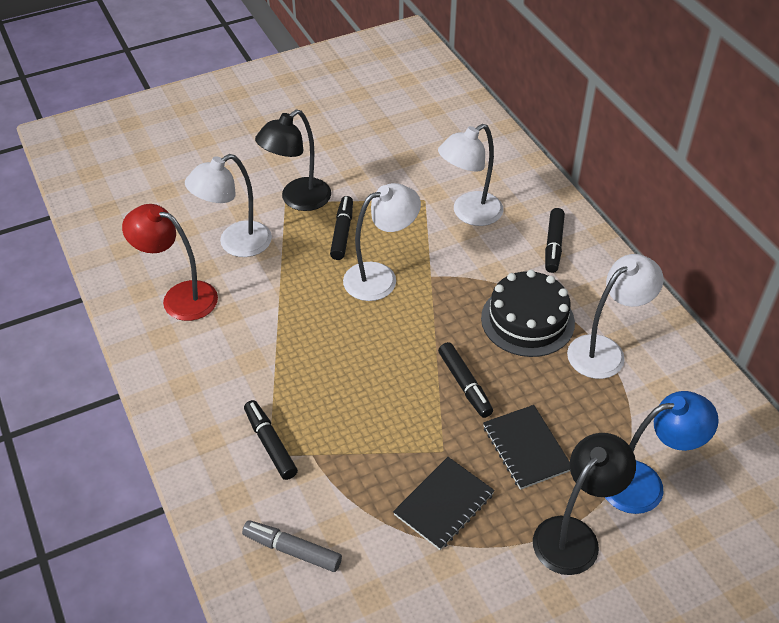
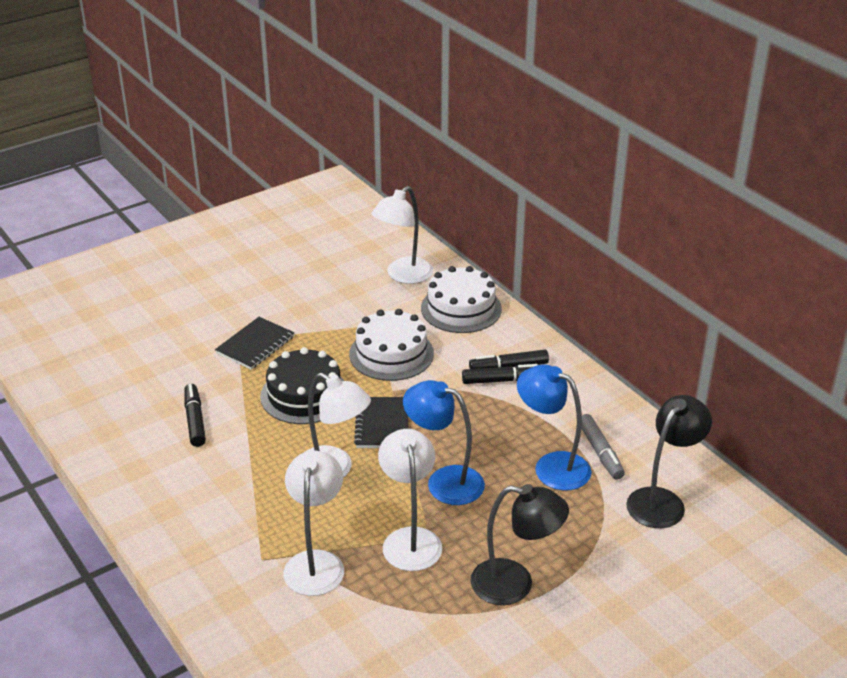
black marker: [244,400,298,480] [330,196,353,260] [438,342,493,418] [545,208,565,273] = 4 -> [184,384,206,447] [462,364,538,384] [469,350,549,369] = 3
blue lamp: [605,391,719,514] = 1 -> [403,380,485,505] [517,364,591,491] = 2
red lamp: [122,204,218,321] = 1 -> none = 0
white cake: none = 0 -> [349,309,434,381] [421,266,502,333] = 2

